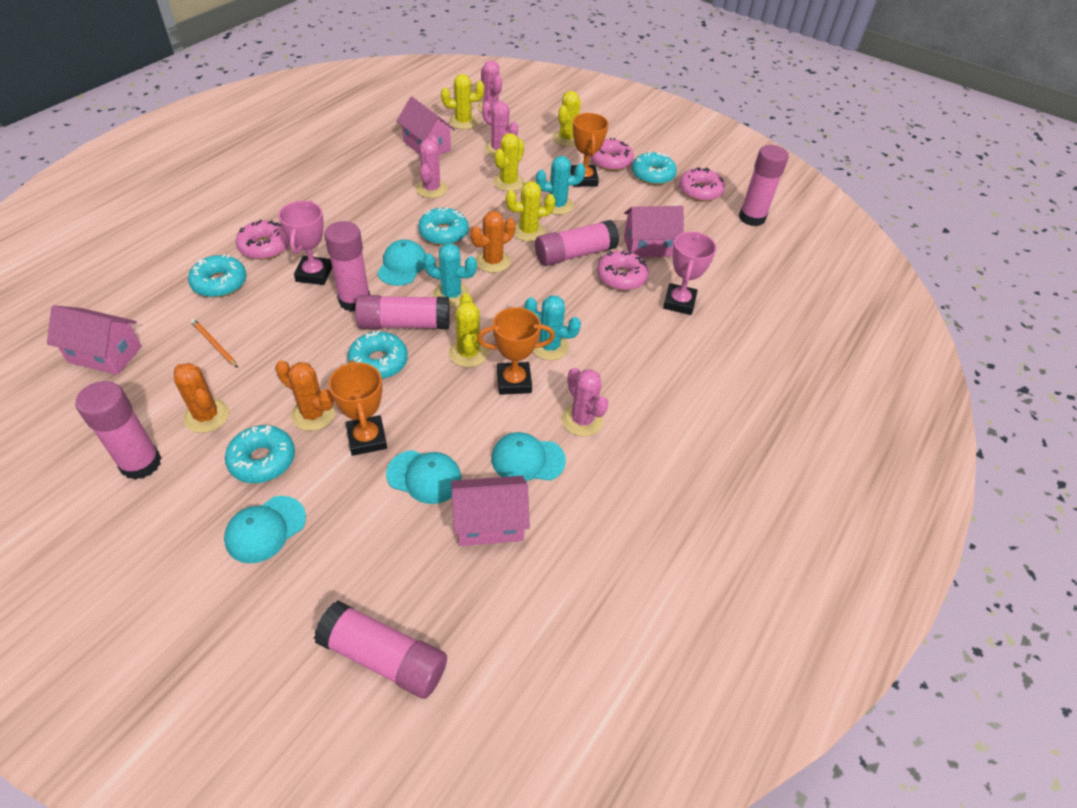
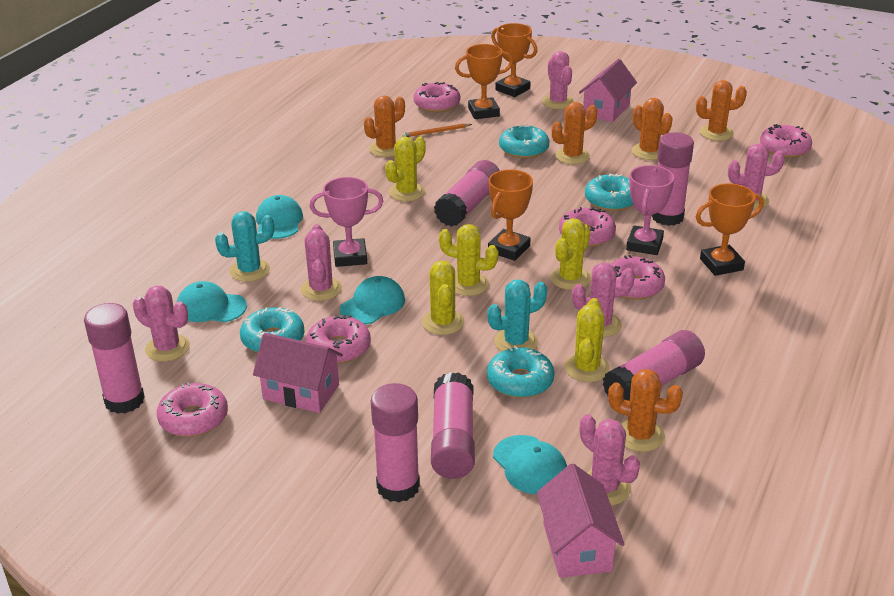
orange cactus: [174,363,229,433] [275,360,335,431] [471,211,515,273] = 3 -> [364,95,405,157] [552,102,597,164] [608,369,683,452] [631,98,673,160] [696,80,747,141] = 5
orange trophy: [329,360,387,456] [477,307,555,395] [570,113,609,187] = 3 -> [455,44,513,119] [488,170,533,261] [491,23,537,97] [696,183,764,276] = 4
pink cactus: [415,136,448,198] [477,60,502,113] [482,101,518,157] [562,368,608,436] = 4 -> [133,286,190,362] [300,224,342,301] [542,51,574,109] [572,263,635,337] [580,414,640,505] [728,144,785,209] = 6
pink donut: [236,220,290,260] [590,138,634,171] [597,251,649,291] [679,167,725,202] = 4 -> [157,382,228,437] [306,314,371,364] [413,82,460,112] [559,207,616,247] [610,255,665,300] [760,124,812,158] = 6
pink house: [47,305,142,375] [397,97,455,155] [451,476,530,546] [624,206,684,257] = 4 -> [253,333,343,413] [537,463,625,578] [579,59,637,122] = 3
turquoise cactus: [423,243,477,307] [525,296,581,360] [536,156,585,215] = 3 -> [215,211,274,282] [487,280,547,352] = 2
turquoise donut: [188,254,247,297] [225,425,295,483] [347,330,408,379] [418,207,468,245] [632,152,677,185] = 5 -> [240,307,305,353] [487,346,555,398] [499,124,549,158] [585,173,633,211] = 4

